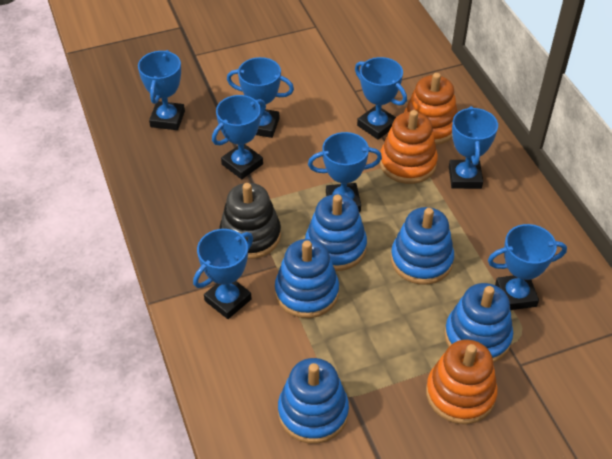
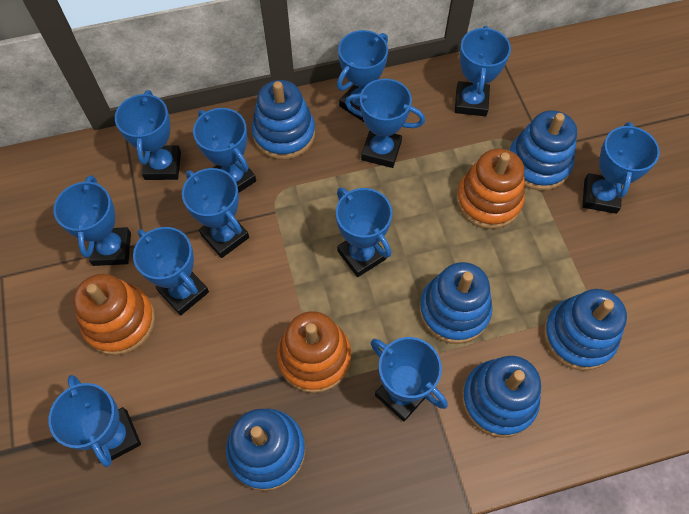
black stacking toy: [219,183,281,259] = 1 -> none = 0
blue stacking toy: [275,239,339,318] [278,358,349,444] [305,194,367,271] [391,207,454,285] [444,283,513,362] = 5 -> [226,408,306,491] [252,80,315,160] [419,262,492,344] [462,356,541,438] [509,110,577,191] [543,289,627,371] = 6
blue trophy: [138,50,185,130] [193,229,253,319] [212,95,266,179] [227,57,294,138] [308,132,382,212] [355,57,407,140] [449,106,498,189] [488,224,567,310] = 8 -> [49,375,141,467] [54,175,131,266] [115,90,181,180] [133,227,209,315] [182,168,249,258] [193,108,256,193] [336,188,392,277] [337,30,388,122] [345,79,425,168] [370,337,448,421] [455,26,511,116] [582,122,660,214] = 12

